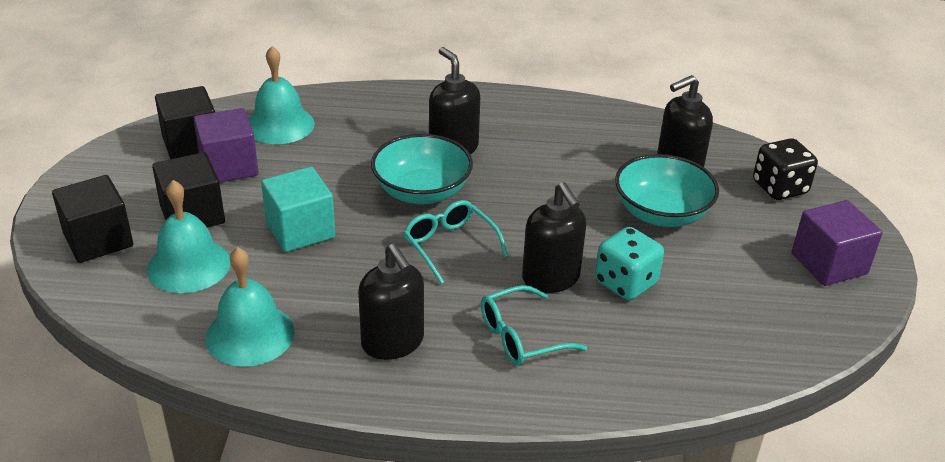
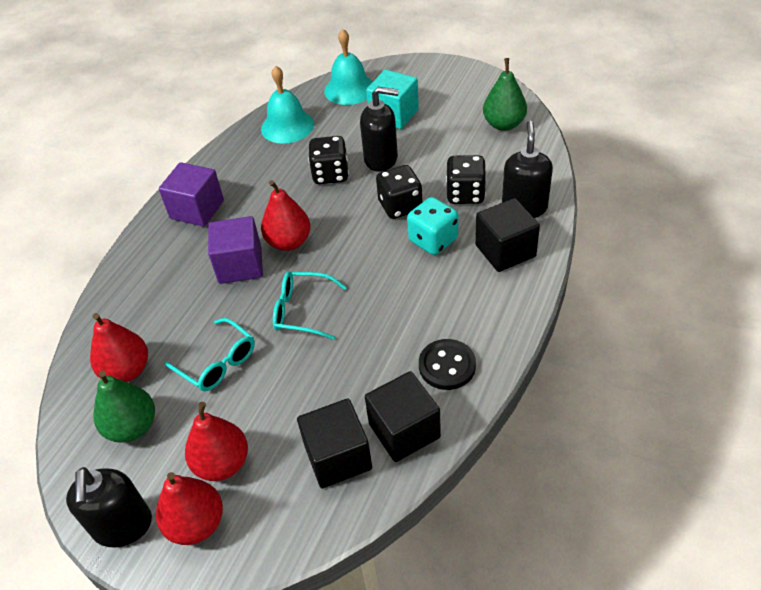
black button: none = 0 -> [419,339,476,390] = 1
black dice: [753,138,818,200] = 1 -> [308,136,349,184] [376,165,423,219] [446,155,486,204] = 3
black soap dispenser: [358,243,424,360] [429,47,480,154] [522,182,586,293] [657,75,713,167] = 4 -> [66,467,152,547] [360,87,399,172] [502,121,553,218] = 3
green pear: none = 0 -> [93,370,155,443] [483,58,527,131] = 2
red pear: none = 0 -> [90,313,148,382] [156,472,223,545] [185,402,248,481] [261,180,311,251] = 4
turquoise bell: [147,180,230,293] [205,247,294,367] [249,46,315,144] = 3 -> [261,66,314,144] [324,29,373,105] = 2
turquoise bowl: [371,134,473,204] [615,154,719,227] = 2 -> none = 0

